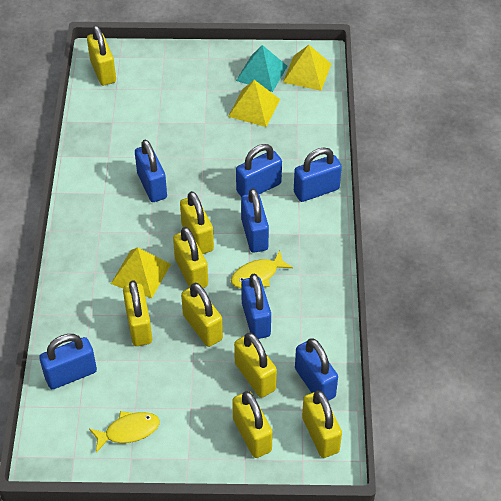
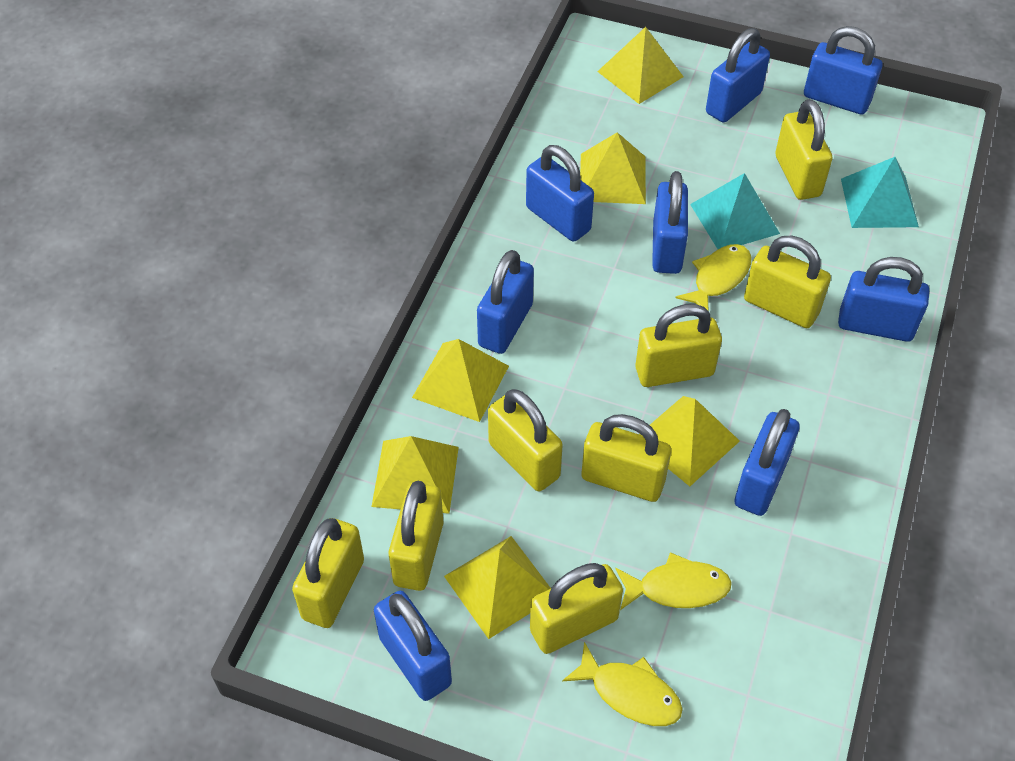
blue padlock: [39,334,97,389] [135,139,167,202] [236,144,282,197] [241,188,269,253] [241,274,271,339] [294,147,342,202] [295,338,338,401] = 7 -> [374,591,452,701] [477,250,534,354] [526,145,594,241] [652,171,688,274] [706,28,770,122] [734,409,800,516] [804,26,882,115] [838,257,929,342] = 8
turquoise pyramid: [236,45,287,92] = 1 -> [690,173,780,249] [841,157,919,228] = 2
yellow fish: [89,411,160,453] [231,251,293,288] = 2 -> [562,642,683,726] [616,552,732,610] [675,244,751,310] = 3
yellow pyramid: [111,247,171,298] [228,80,280,127] [283,45,331,91] = 3 -> [372,436,459,514] [412,339,509,422] [444,536,551,639] [580,132,646,204] [597,27,684,104] [639,396,740,487] = 6

